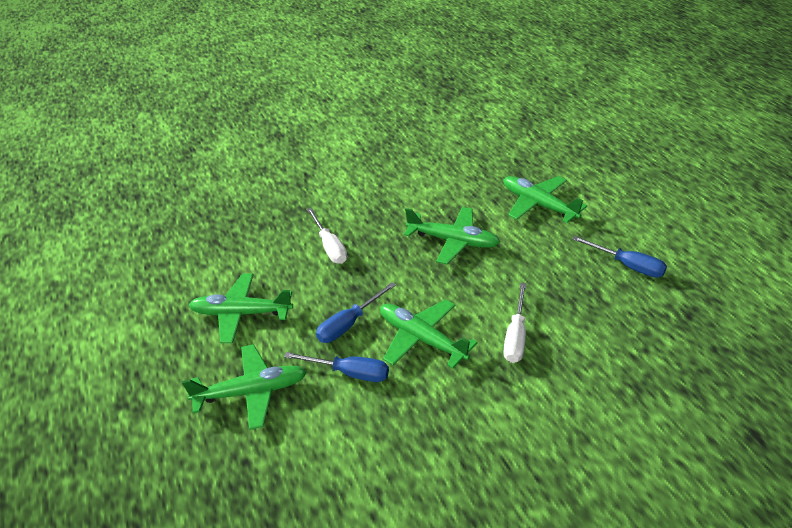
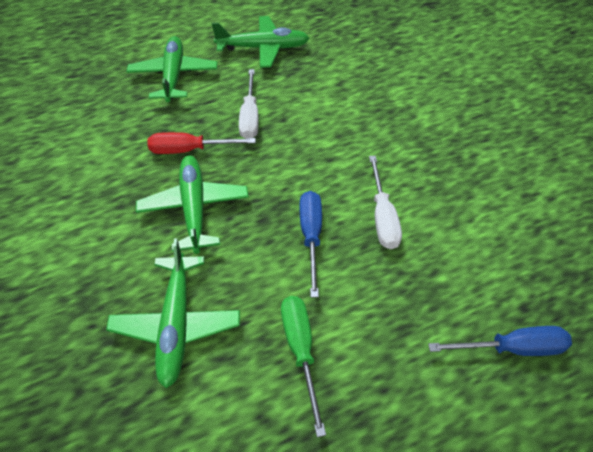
blue screwdriver: [284,352,389,382] [316,282,396,343] [572,236,667,278] = 3 -> [300,191,322,297] [428,326,572,356] = 2
green plane: [182,344,307,430] [189,273,293,343] [380,299,478,369] [404,207,500,264] [503,176,587,223] = 5 -> [106,239,240,388] [126,36,217,102] [136,155,249,254] [212,16,309,68] = 4
green screwdriver: none = 0 -> [281,296,326,437] = 1
red screwdriver: none = 0 -> [147,132,256,154] = 1

